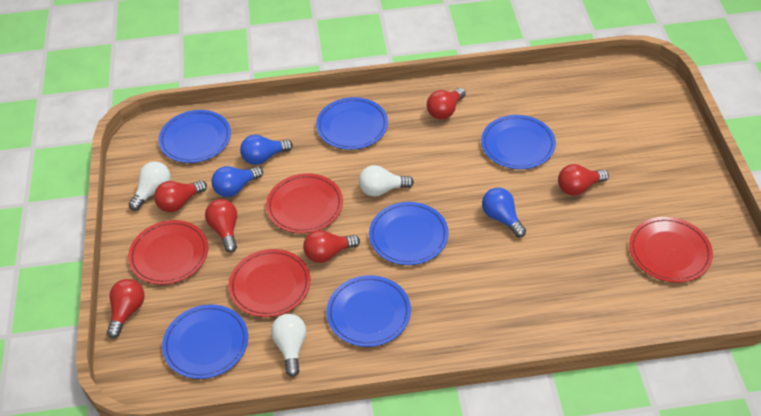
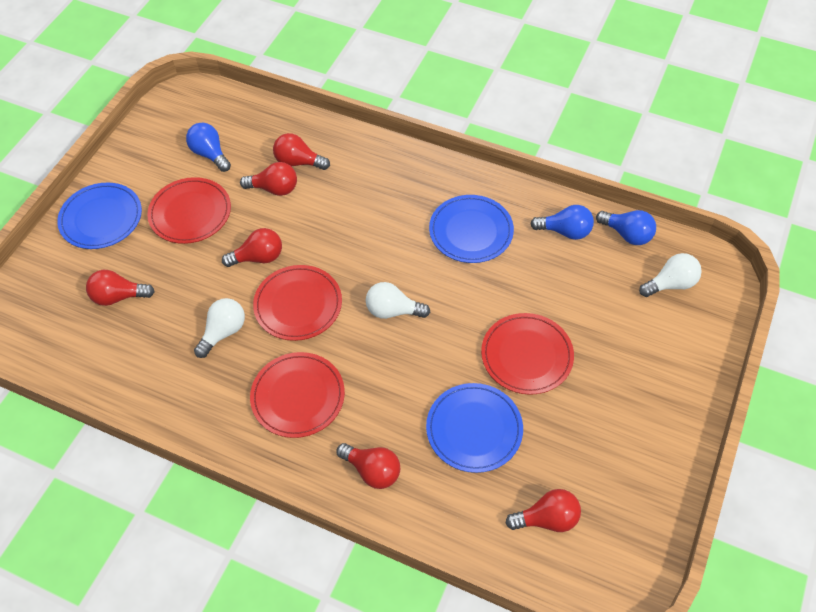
blue plate: [159,110,231,163] [162,305,248,379] [316,97,388,150] [326,275,411,347] [369,202,449,265] [481,115,556,169] = 6 -> [57,183,142,249] [426,383,523,473] [429,195,514,263] = 3

